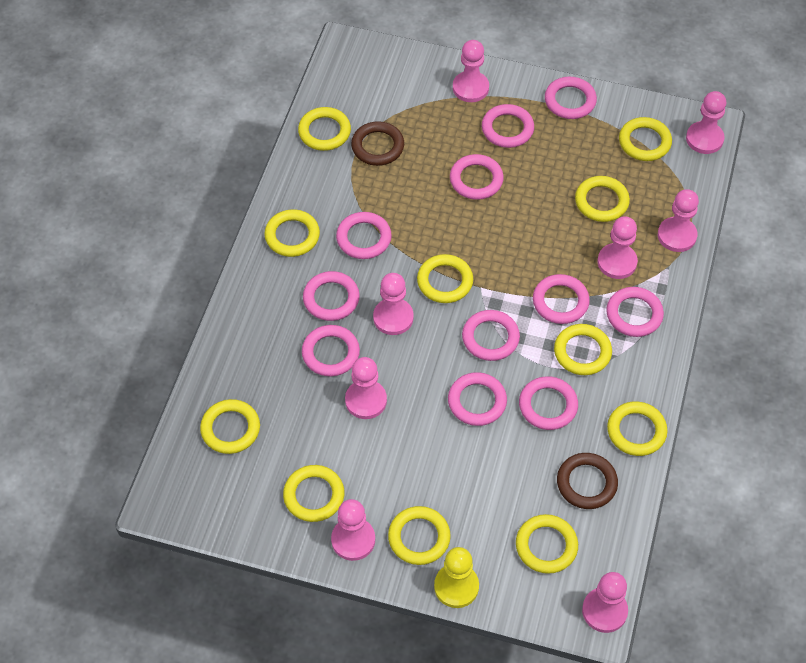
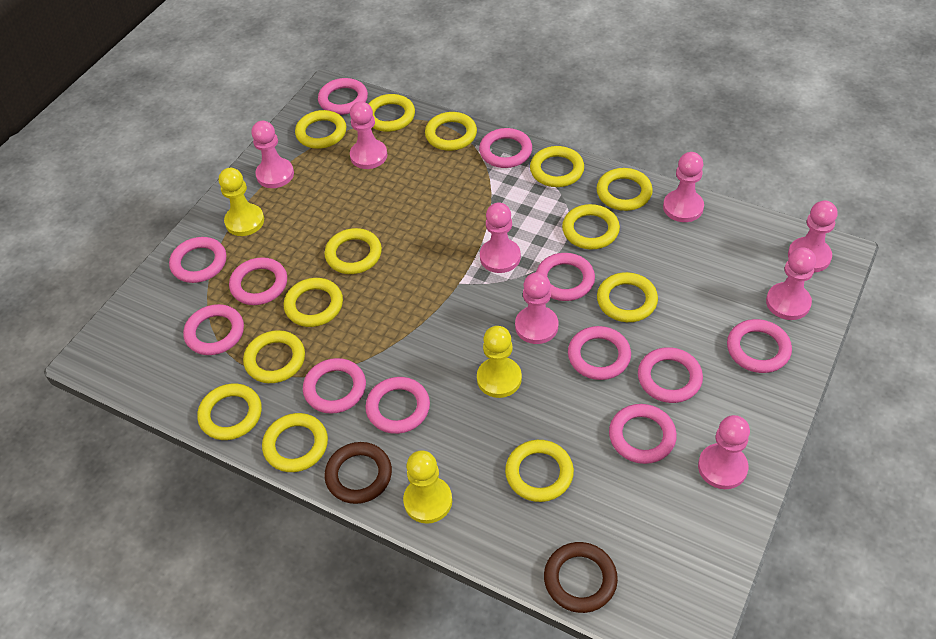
pink ring: [302,325,360,376] [303,271,360,321] [336,212,392,259] [448,372,507,426] [450,154,504,200] [462,310,520,361] [482,104,534,148] [519,376,578,430] [533,274,590,324] [545,77,597,119] [606,287,664,337] = 11 -> [169,237,226,283] [183,304,244,355] [229,257,287,305] [303,358,366,414] [318,78,368,115] [365,377,430,434] [479,128,532,168] [536,253,595,301] [568,326,631,380] [609,404,677,464] [638,347,703,403] [727,319,792,373] = 12
yellow pawn: [434,547,479,608] = 1 -> [219,168,264,236] [403,450,452,524] [477,326,522,398] = 3
yellow ring: [200,399,260,454] [264,209,320,257] [283,465,344,522] [298,107,351,151] [388,506,451,565] [417,254,473,303] [516,514,578,574] [554,324,612,375] [575,176,630,222] [607,401,668,456] [619,117,672,161] = 11 -> [197,383,262,440] [243,330,305,383] [262,413,328,472] [284,278,343,327] [295,110,346,149] [324,228,382,274] [368,94,415,132] [425,112,477,151] [505,440,574,502] [530,146,584,187] [562,204,620,249] [596,168,653,211] [597,272,658,322] = 13

